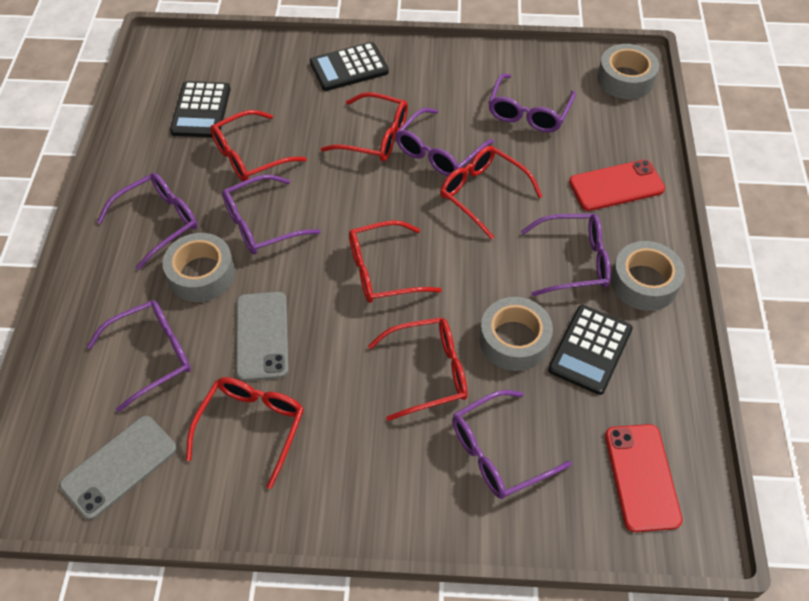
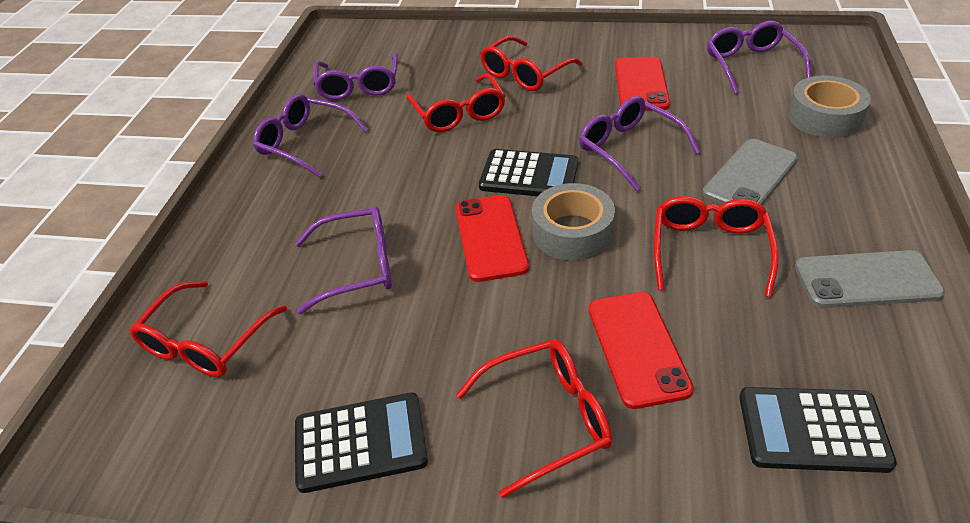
grey tape: [163,233,235,302] [479,297,553,371] [597,44,659,99] [611,241,685,311] = 4 -> [532,183,615,261] [788,76,871,138] = 2
purple glasses: [87,300,191,412] [97,173,198,270] [222,175,321,254] [395,108,494,176] [452,390,572,499] [488,73,576,132] [521,214,611,296] = 7 -> [253,94,368,178] [295,207,392,314] [313,53,398,100] [579,96,700,191] [707,21,811,94] = 5
red glasses: [186,377,304,489] [210,110,307,182] [321,92,408,162] [349,220,442,303] [368,318,468,421] [440,146,543,240] = 6 -> [130,281,287,377] [406,73,505,132] [456,339,612,498] [480,36,583,91] [654,196,779,297] = 5
red phone: [569,160,665,211] [605,424,682,532] = 2 -> [455,195,529,282] [589,292,694,409] [615,57,670,111] = 3

